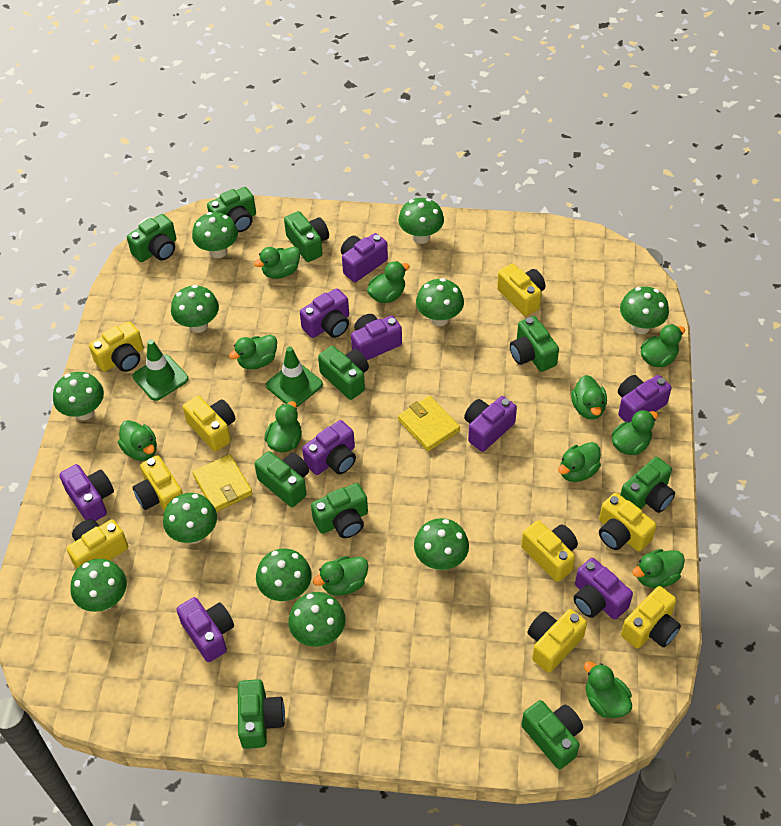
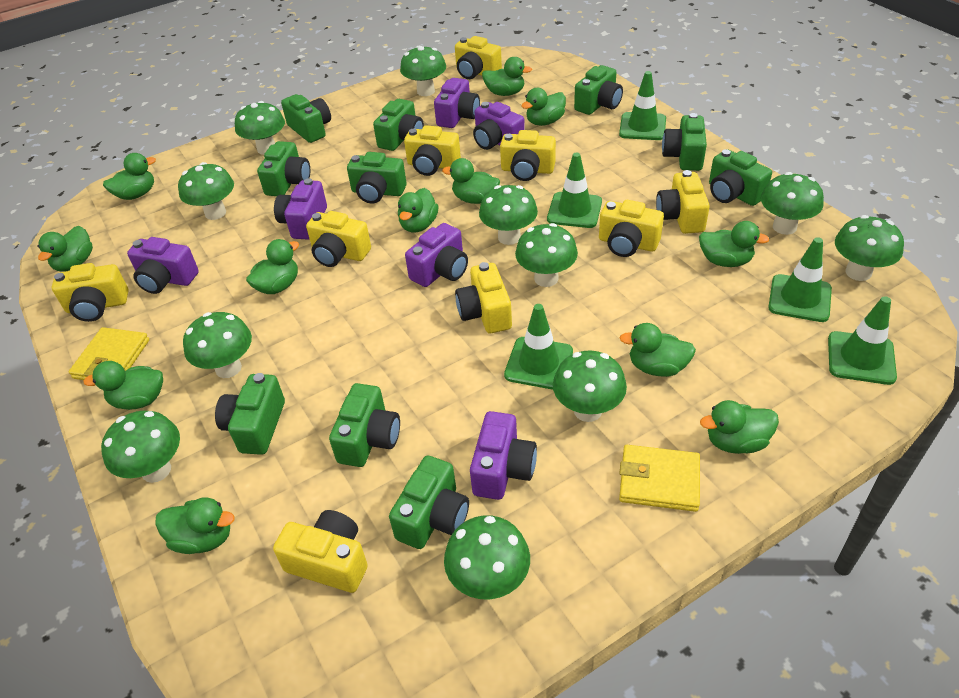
green traffic cone: [132,339,189,401] [266,347,323,408] = 2 -> [504,304,573,390] [547,153,602,228] [619,71,666,140] [768,237,832,322] [828,296,897,385] = 5
purple camera: [59,464,114,521] [176,597,234,662] [300,288,349,338] [302,420,356,475] [341,233,388,282] [351,314,402,360] [464,396,517,452] [573,558,633,620] [618,375,671,422] = 9 -> [127,237,199,294] [274,178,327,240] [405,223,468,287] [434,78,480,128] [470,411,537,500] [473,102,525,150] = 6

